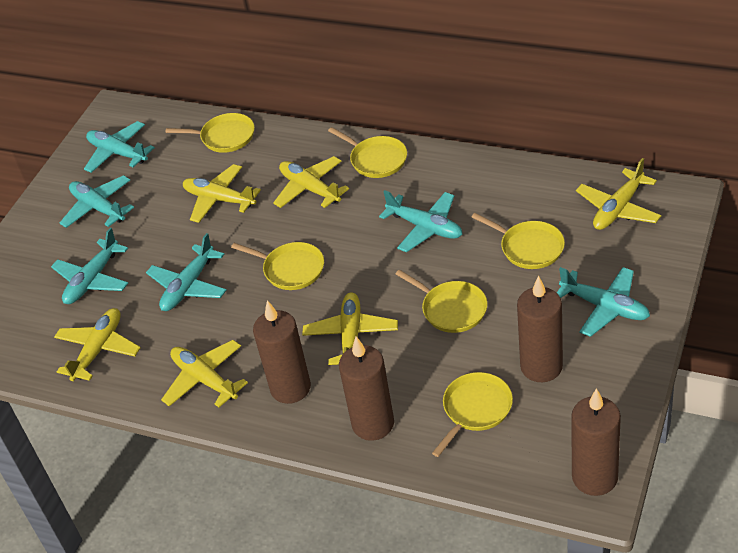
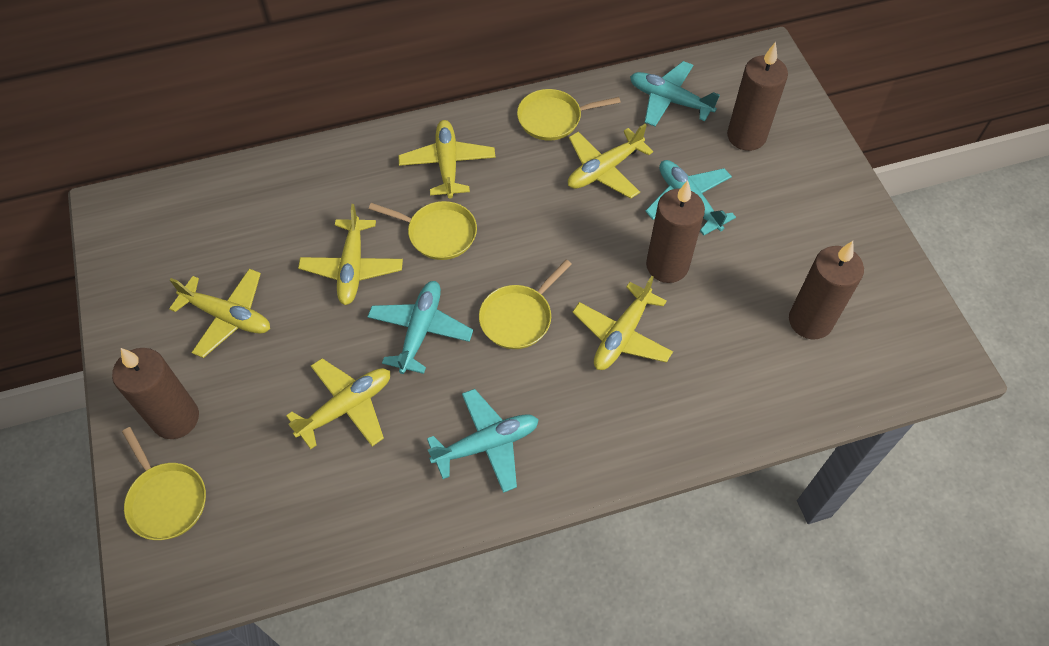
turquoise plane: [51,228,128,304] [60,175,134,228] [84,121,155,173] [146,233,227,311] [379,190,462,252] [557,267,650,337] = 6 -> [367,281,473,374] [427,389,539,493] [630,61,720,127] [645,160,736,235] = 4
yellow pan: [166,113,255,153] [231,242,324,290] [328,127,407,178] [396,270,487,333] [432,372,513,457] [472,213,565,269] = 6 -> [122,427,206,540] [369,201,477,260] [479,260,572,349] [517,89,621,141] = 4

